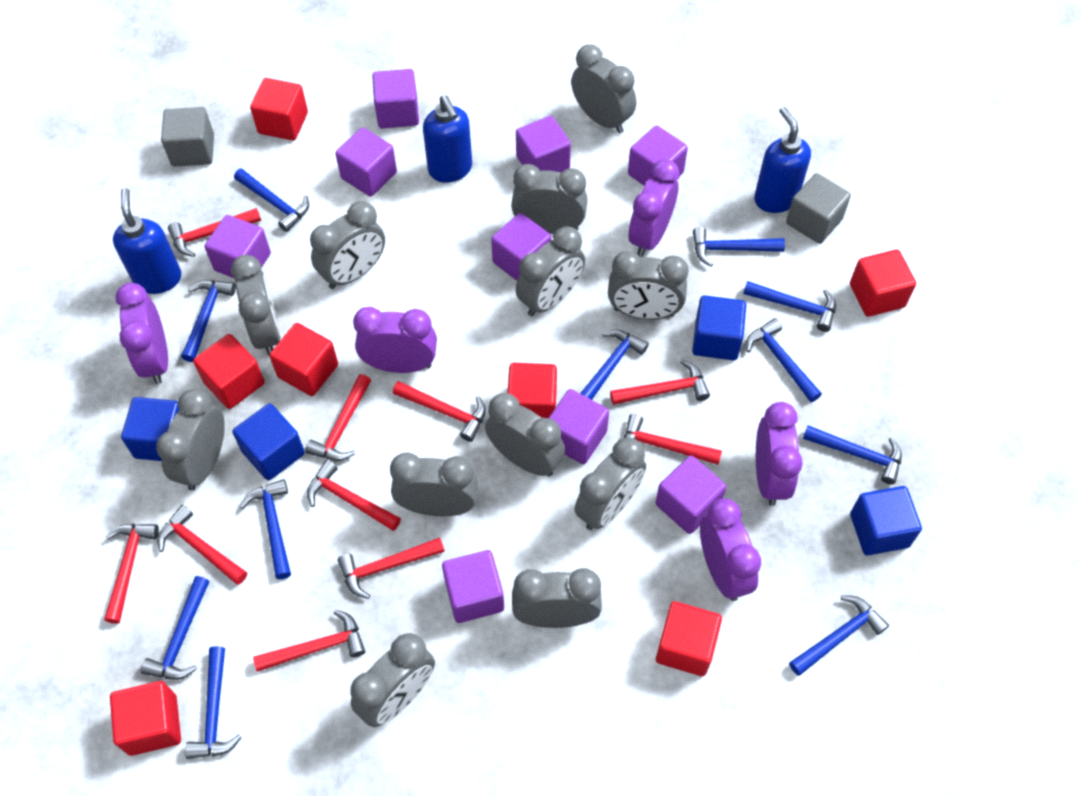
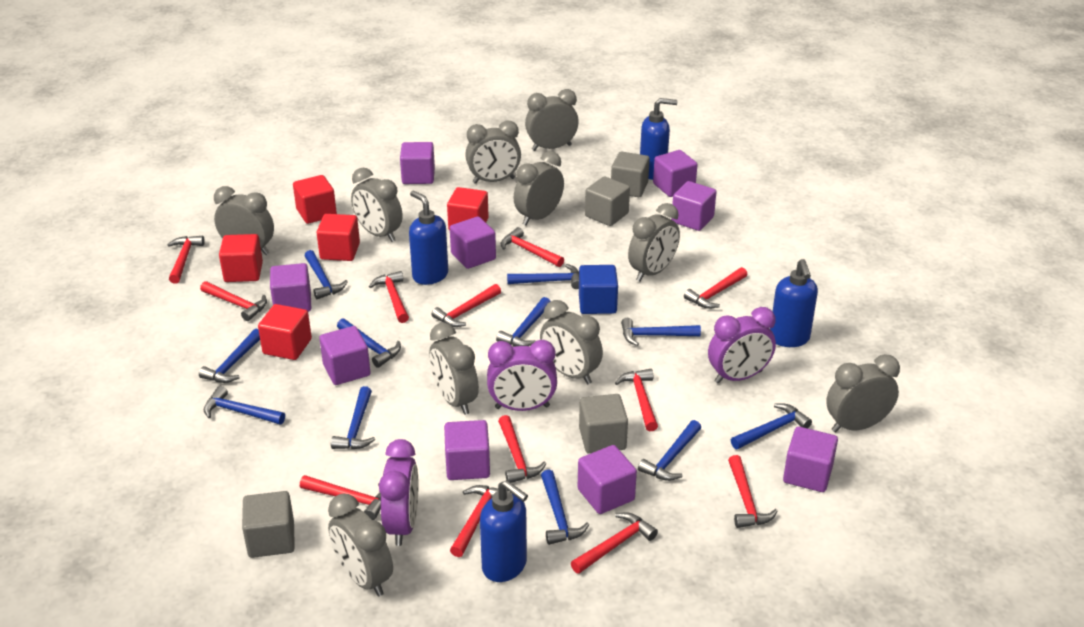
blue cube: [121,397,179,461] [232,404,305,480] [692,295,746,360] [850,486,922,556] = 4 -> [579,265,618,314] = 1
blue soap dispenser: [113,188,181,294] [423,95,472,183] [754,107,811,213] = 3 -> [409,191,448,285] [480,480,528,582] [640,98,677,180] [770,259,818,347] = 4
grey clock: [156,389,225,491] [231,255,281,355] [310,201,385,289] [350,633,435,727] [390,453,478,516] [485,393,565,477] [511,164,588,234] [512,568,602,628] [516,226,585,316] [571,44,636,133] [574,437,646,530] [608,251,689,320] = 12 -> [214,186,274,255] [328,494,393,596] [351,168,403,242] [429,323,479,415] [465,120,521,184] [514,151,564,226] [525,89,579,151] [540,300,603,384] [628,203,680,281] [826,354,900,432] = 10
grey cube: [161,107,214,167] [786,173,851,244] = 2 -> [242,491,295,558] [579,394,628,454] [585,176,630,226] [611,152,650,197] = 4
purple clock: [116,283,168,384] [353,307,437,373] [629,159,680,257] [700,499,761,601] [756,402,803,506] = 5 -> [379,439,418,546] [487,340,557,411] [708,307,776,384] = 3
red cube: [110,681,181,756] [193,334,265,409] [250,78,308,140] [269,323,338,396] [507,363,557,418] [656,601,722,676] [850,250,916,317] = 7 -> [219,234,263,282] [258,304,312,360] [293,175,337,224] [316,214,360,261] [447,187,489,231] = 5
red hammer: [104,524,159,624] [157,505,247,585] [168,208,261,257] [253,610,365,672] [305,374,371,461] [307,460,401,531] [338,538,445,599] [393,381,486,442] [610,360,710,405] [624,414,722,465] = 10 -> [167,236,205,284] [200,281,267,321] [300,475,381,520] [369,271,409,323] [431,284,501,327] [450,485,508,557] [498,415,546,483] [501,227,564,267] [571,512,658,574] [615,369,658,431] [684,267,748,309] [728,455,778,528] = 12

